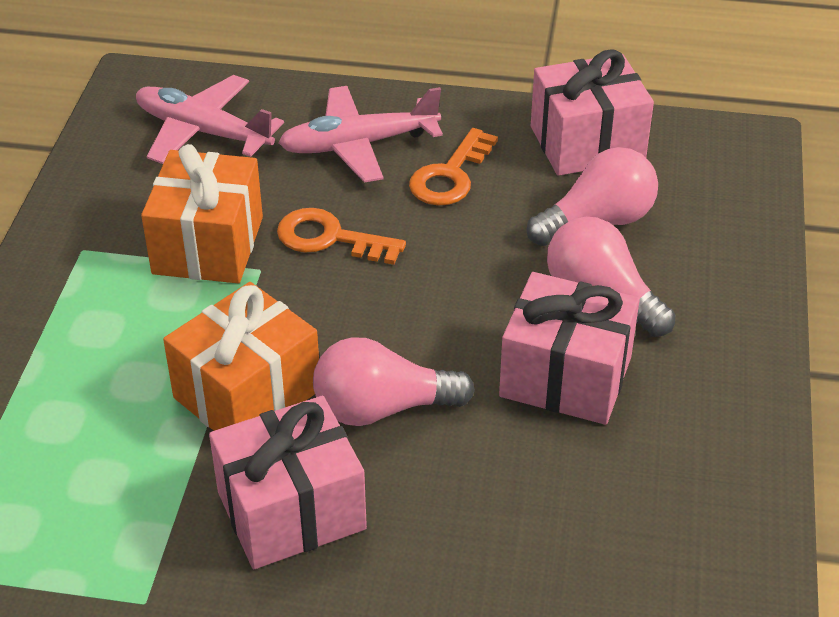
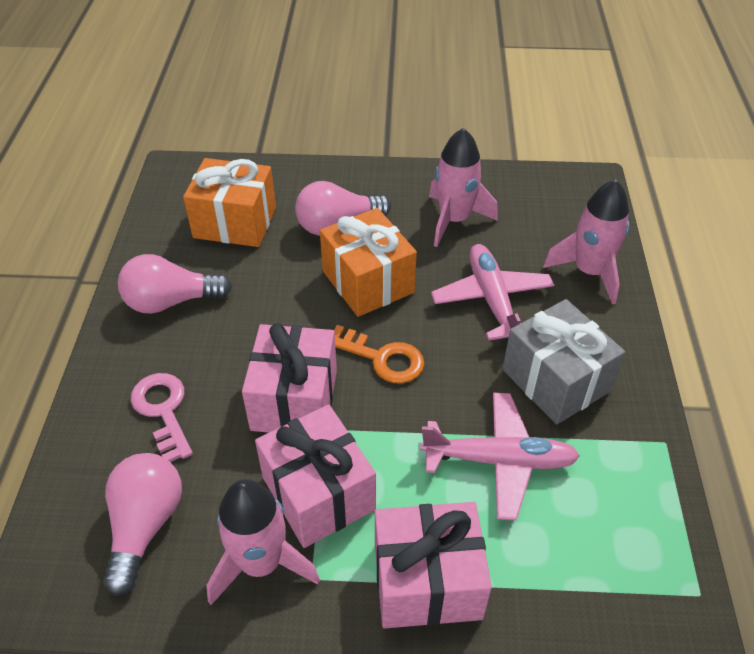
grey gift: none = 0 -> [503,299,625,424] = 1
orange key: [277,208,406,265] [409,128,498,205] = 2 -> [334,325,424,384] = 1
pink key: none = 0 -> [131,373,193,462] = 1
pink rocket: none = 0 -> [206,479,320,605] [429,128,498,247] [543,179,630,305] = 3

